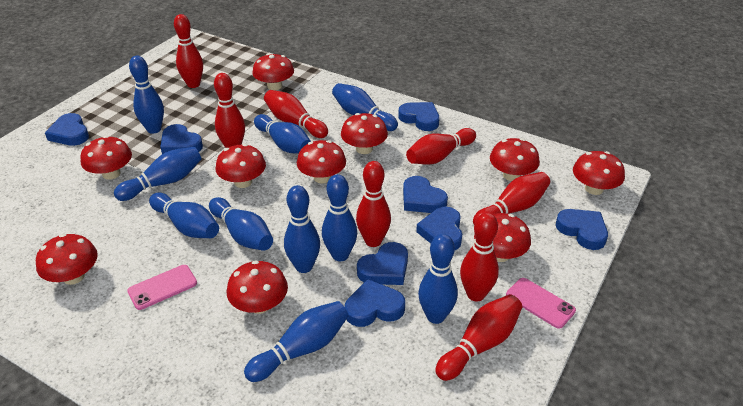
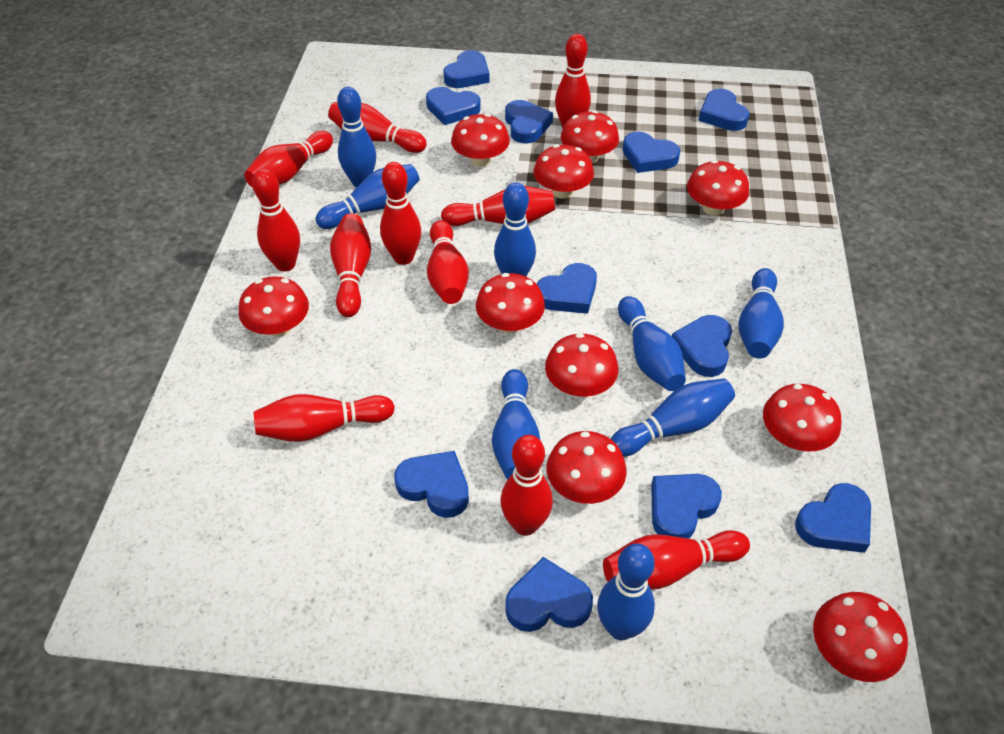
blue bowling pin: [114,147,201,201] [129,56,164,134] [149,193,219,238] [209,197,273,251] [244,301,349,382] [254,114,311,153] [284,185,320,273] [322,174,357,261] [332,83,398,131] [418,234,458,324] = 10 -> [316,164,420,229] [337,87,376,187] [492,369,540,479] [494,182,536,276] [597,543,655,640] [611,378,735,457] [618,296,686,391] [738,268,784,359] = 8
blue heart: [45,113,89,146] [160,124,203,154] [345,279,405,327] [357,242,408,285] [398,102,439,131] [403,176,448,213] [416,207,462,250] [556,209,608,250] = 8 -> [394,451,469,518] [426,87,481,125] [443,50,490,88] [505,100,553,143] [505,557,593,632] [537,263,597,314] [623,132,680,173] [651,474,722,539] [672,315,732,377] [698,89,749,131] [795,483,871,553] = 11
pink phone: [127,265,197,310] [506,278,576,329] = 2 -> none = 0
red bowling pin: [174,14,203,88] [214,73,245,148] [264,90,328,138] [356,161,391,247] [406,128,476,165] [435,294,522,381] [460,212,499,302] [473,172,550,224] = 8 -> [244,131,333,187] [252,168,300,272] [253,394,395,442] [328,102,427,153] [330,213,371,317] [380,162,421,265] [427,220,469,304] [441,186,555,226] [500,435,553,536] [555,34,591,128] [603,530,750,589] = 11

